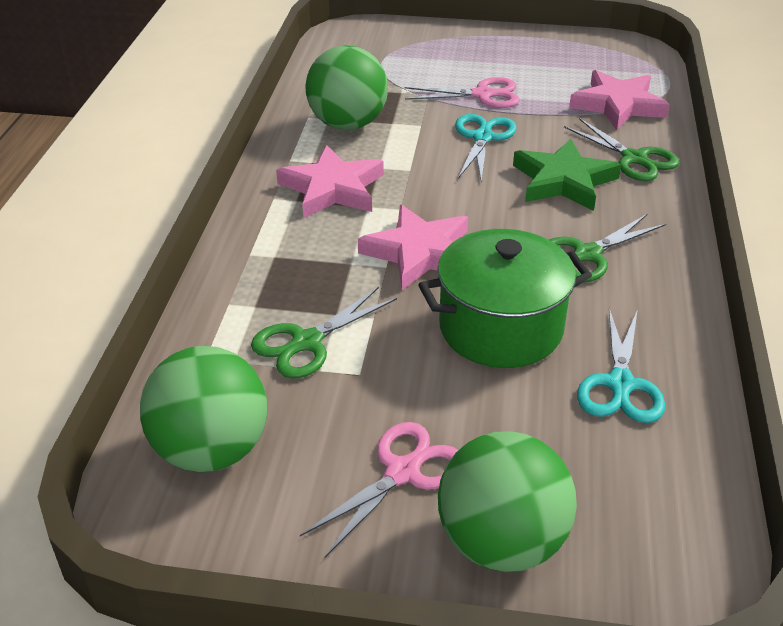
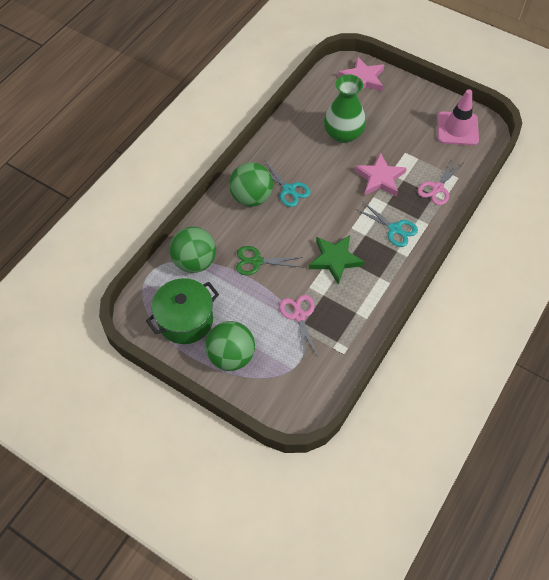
green scissors: [251,287,397,378] [549,214,666,283] [564,118,680,181] = 3 -> [236,246,303,275] = 1
green vase: none = 0 -> [324,74,366,143] = 1
pink star: [276,145,384,218] [358,205,468,290] [569,70,670,130] = 3 -> [338,56,384,91] [354,152,407,197] = 2
pink traffic cone: none = 0 -> [437,89,479,145] = 1

